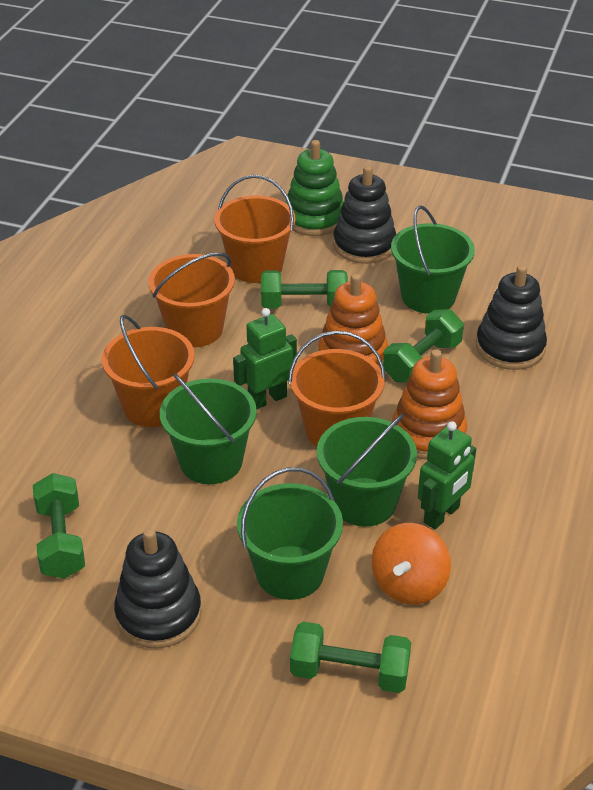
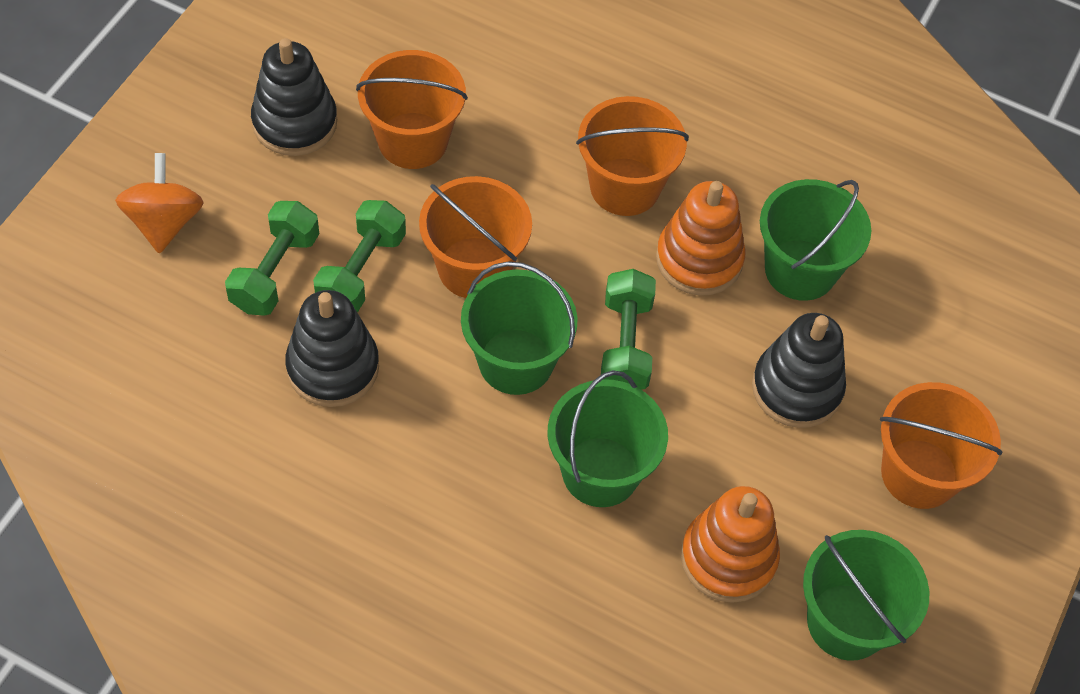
green dumbbell: [33,473,85,579] [261,270,348,308] [290,622,411,693] [383,309,464,383] = 4 -> [225,201,319,316] [313,200,406,313] [601,269,656,390] = 3
green robot: [233,308,297,410] [418,421,476,529] = 2 -> none = 0
green stacking toy: [286,140,344,236] = 1 -> none = 0

